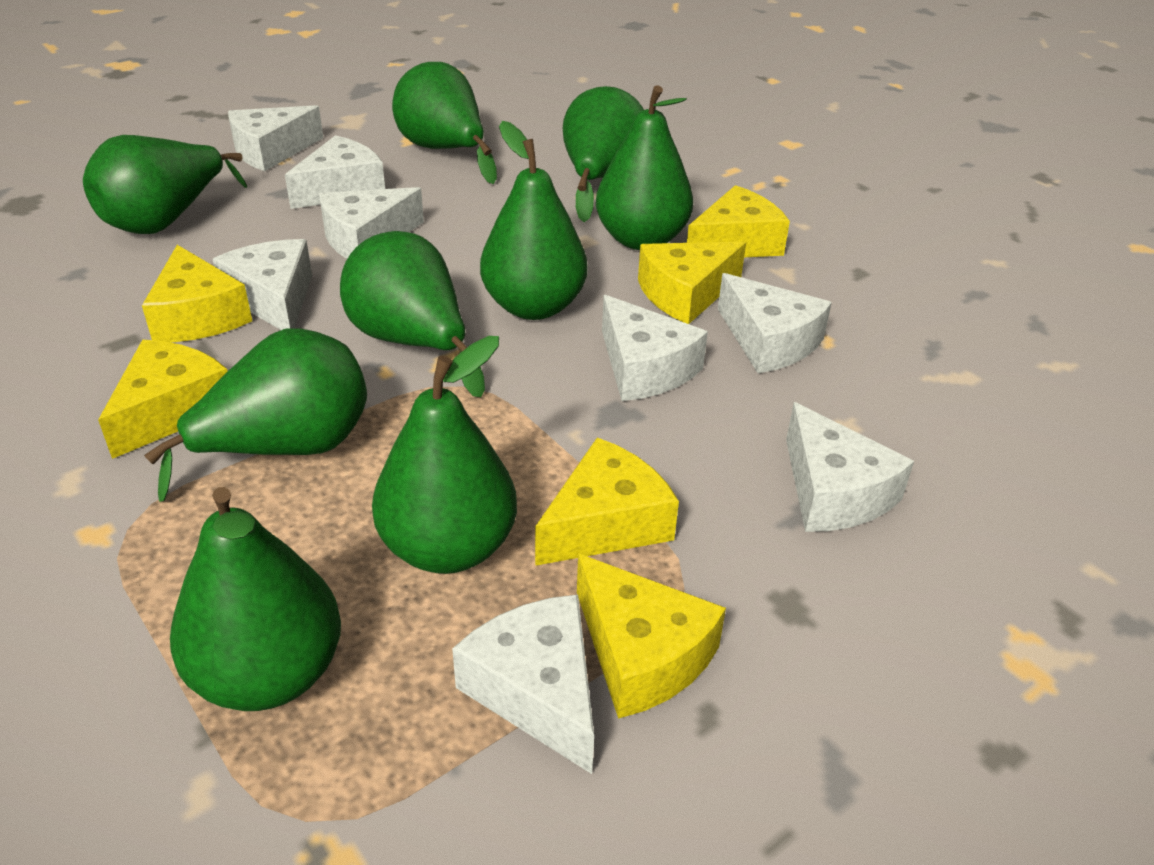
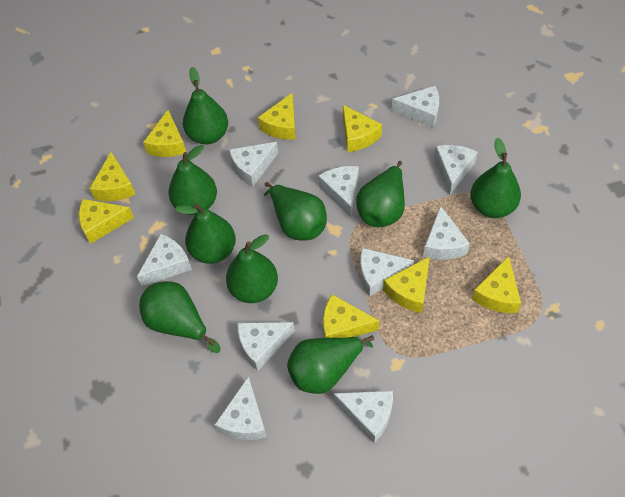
white cheese: [213,239,312,330] [228,105,323,171] [285,135,385,209] [319,187,424,259] [452,595,594,774] [602,295,708,401] [718,273,832,373] [786,402,914,532] = 8 -> [137,234,192,286] [214,376,267,440] [229,142,278,187] [238,322,295,371] [318,166,359,217] [333,391,393,443] [360,248,414,297] [392,86,439,127] [423,206,470,260] [434,145,478,196] = 10
yellow cheese: [98,340,228,459] [142,245,252,342] [535,438,679,566] [577,553,726,719] [638,241,746,324] [687,185,790,257] = 6 -> [79,199,134,244] [89,152,136,201] [143,110,186,157] [258,93,296,140] [323,294,379,338] [343,105,382,152] [383,256,430,313] [472,256,521,313] = 8

